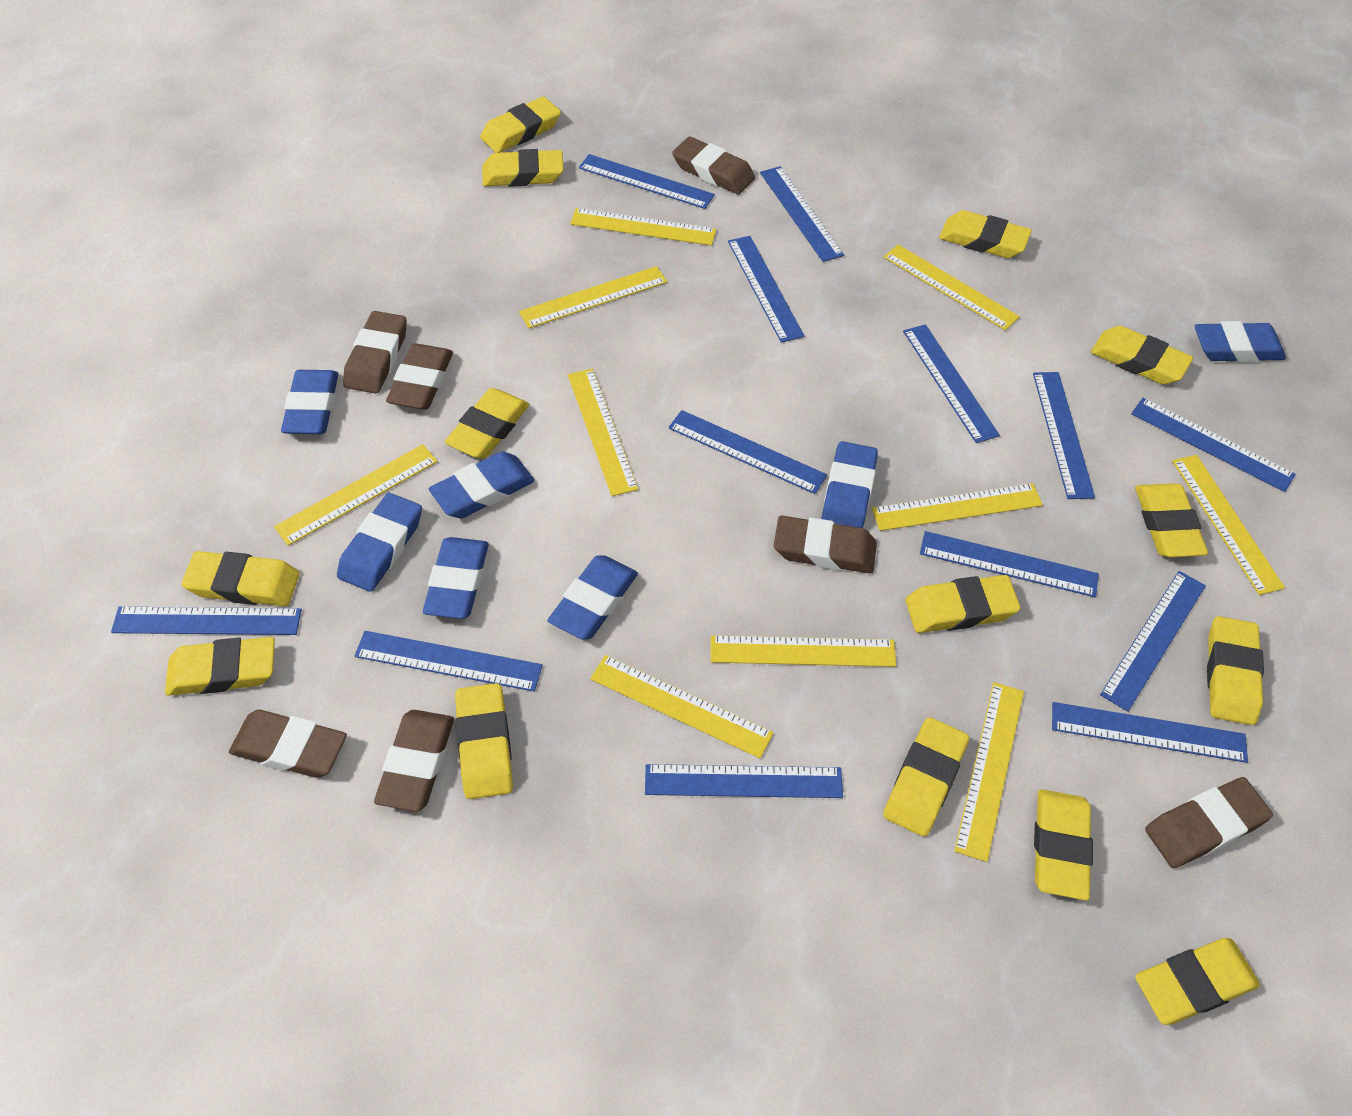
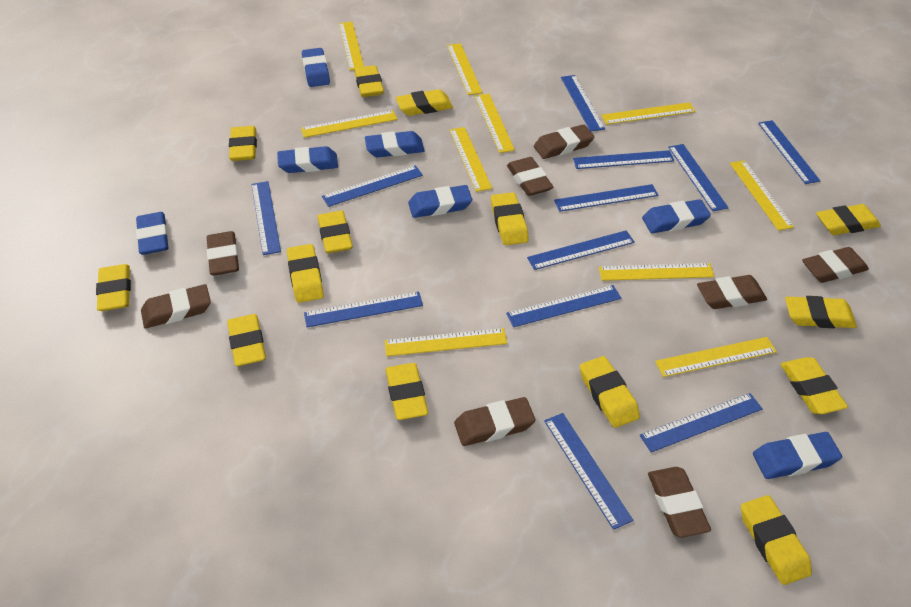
blue ruler: [111,607,302,635] [355,631,543,692] [579,154,715,209] [645,764,843,798] [668,410,827,494] [728,236,805,343] [760,166,844,262] [903,324,1000,443] [920,531,1099,597] [1033,372,1095,499] [1052,702,1248,763] [1100,571,1206,712] [1131,398,1296,492] = 13 -> [251,181,281,255] [304,291,423,327] [322,165,423,207] [506,285,621,327] [527,231,635,270] [544,413,633,530] [554,184,659,212] [561,75,605,132] [573,150,674,169] [640,393,763,452] [668,144,729,211] [758,120,821,184] = 12
brown eraser: [229,710,347,778] [343,311,407,394] [374,710,454,812] [386,343,453,410] [672,136,755,194] [774,516,877,573] [1145,777,1273,868] = 7 -> [141,284,211,328] [207,231,239,276] [454,397,535,446] [507,157,553,196] [534,124,594,159] [648,467,711,538] [697,275,767,309] [802,247,869,283] = 8

